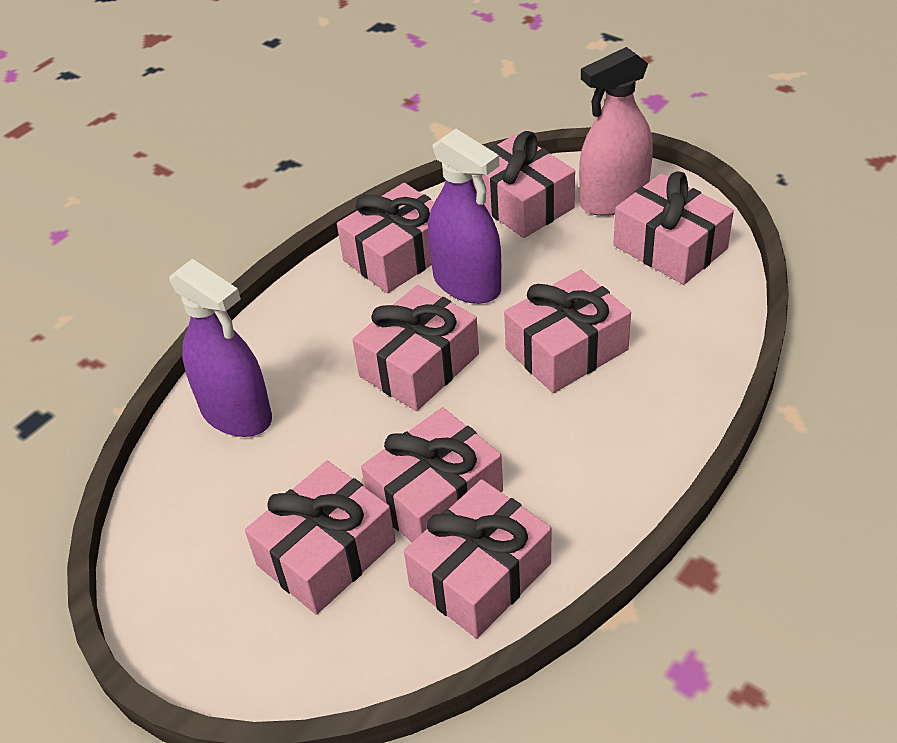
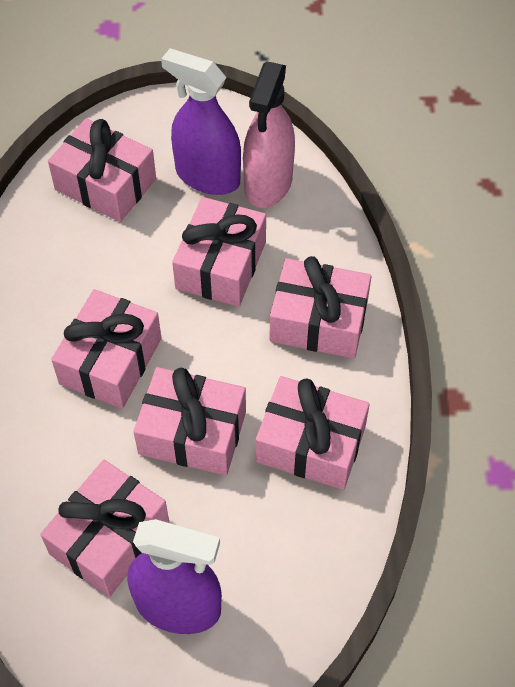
pink gift: [245,461,396,615] [337,183,435,293] [352,285,479,411] [361,407,503,542] [404,479,551,638] [472,131,575,238] [504,270,631,393] [613,172,734,285] = 8 -> [40,460,169,597] [48,118,156,222] [51,289,162,409] [133,367,246,475] [172,197,266,307] [256,376,370,490] [269,256,372,358] = 7

